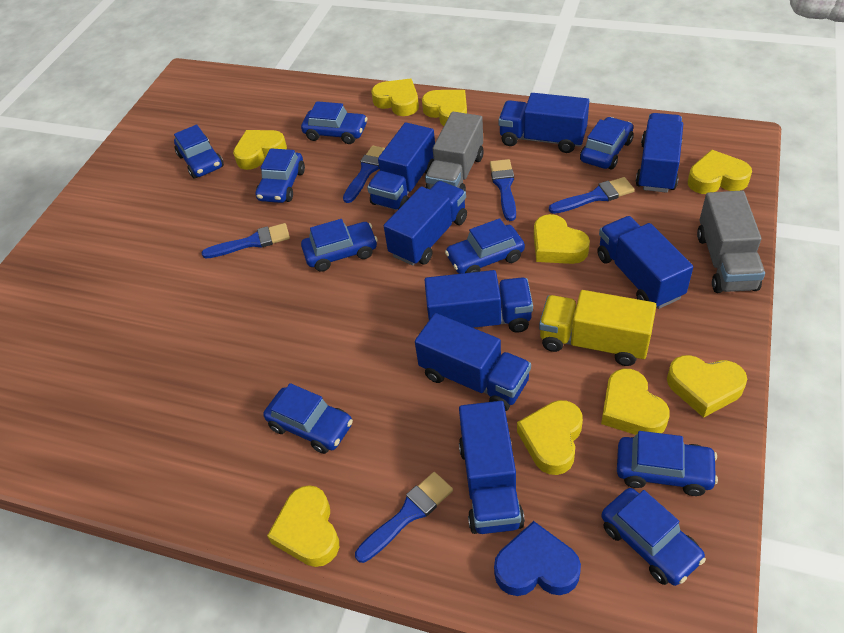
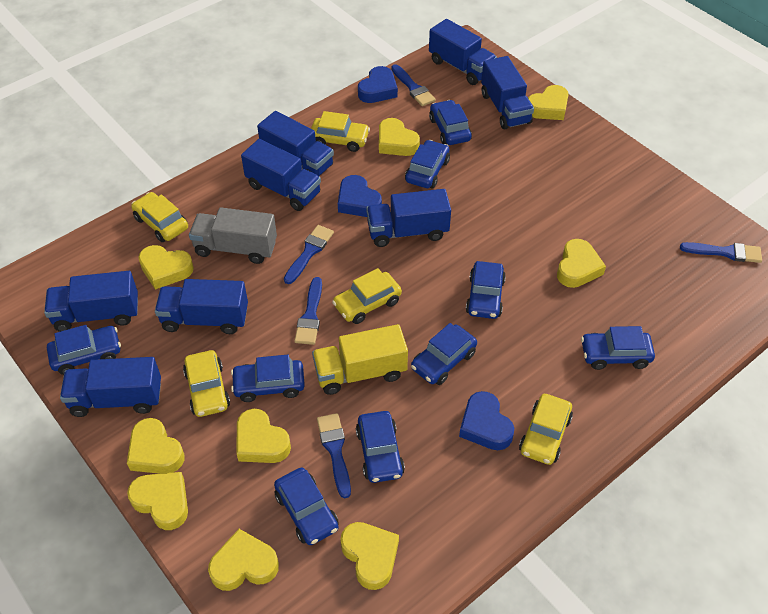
blue heart: [494,521,581,596] = 1 -> [338,175,382,217] [358,66,398,103] [459,391,514,450] = 3
grey truck: [425,112,484,192] [697,190,765,293] = 2 -> [189,207,277,264] = 1
yellow car: none = 0 -> [131,192,188,242] [183,350,230,417] [311,111,370,152] [332,268,402,324] [519,394,573,465] = 5

